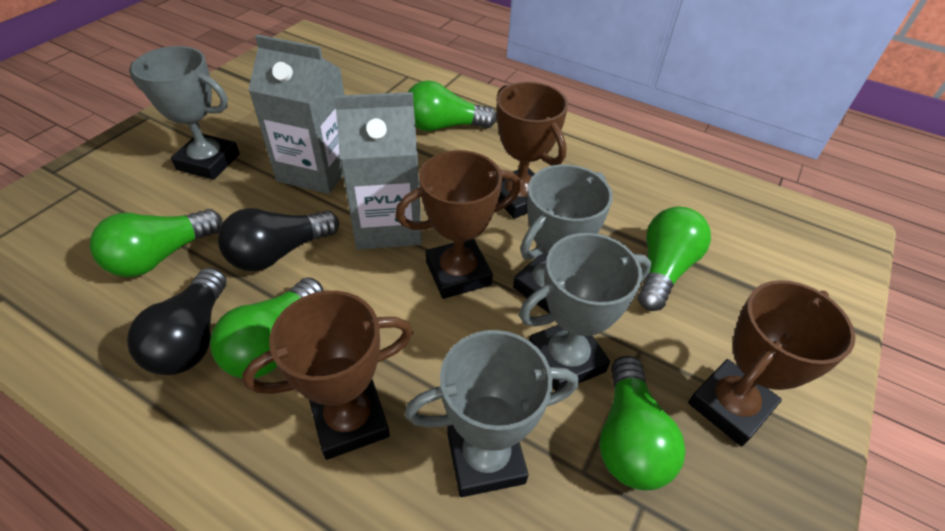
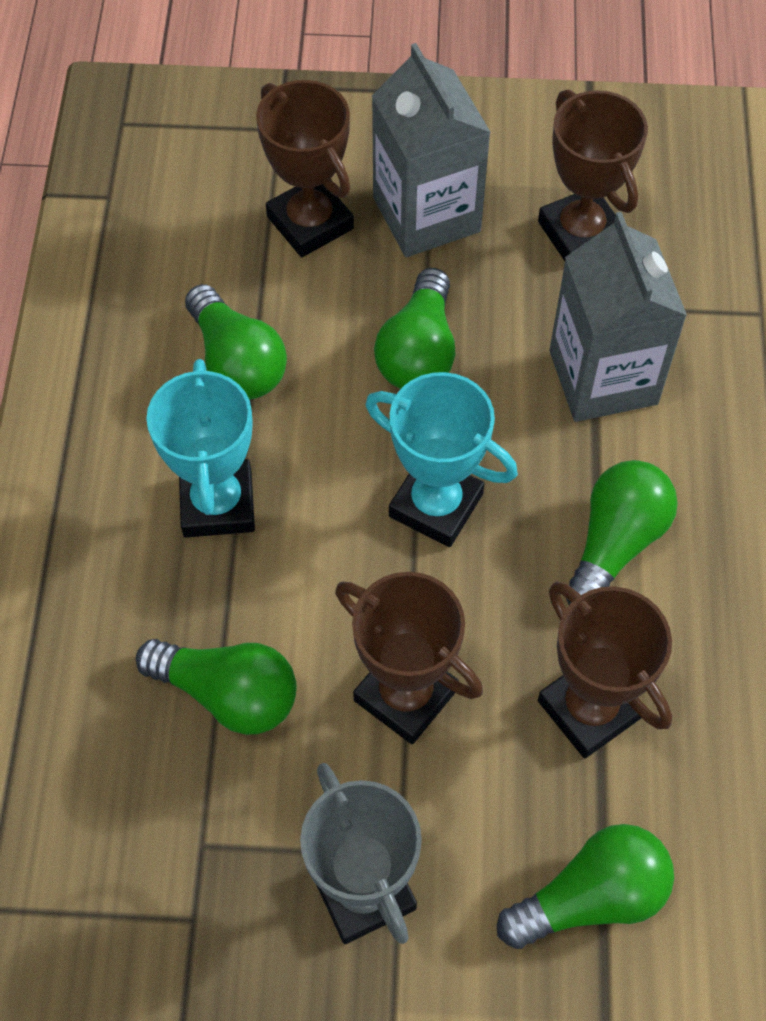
black light bulb: [127,268,226,375] [218,208,339,271] = 2 -> none = 0
grey trophy: [129,46,240,180] [405,330,578,497] [513,164,613,313] [519,233,651,391] = 4 -> [300,763,422,944] = 1
turquoise trophy: none = 0 -> [146,359,255,538] [365,372,518,547] = 2

